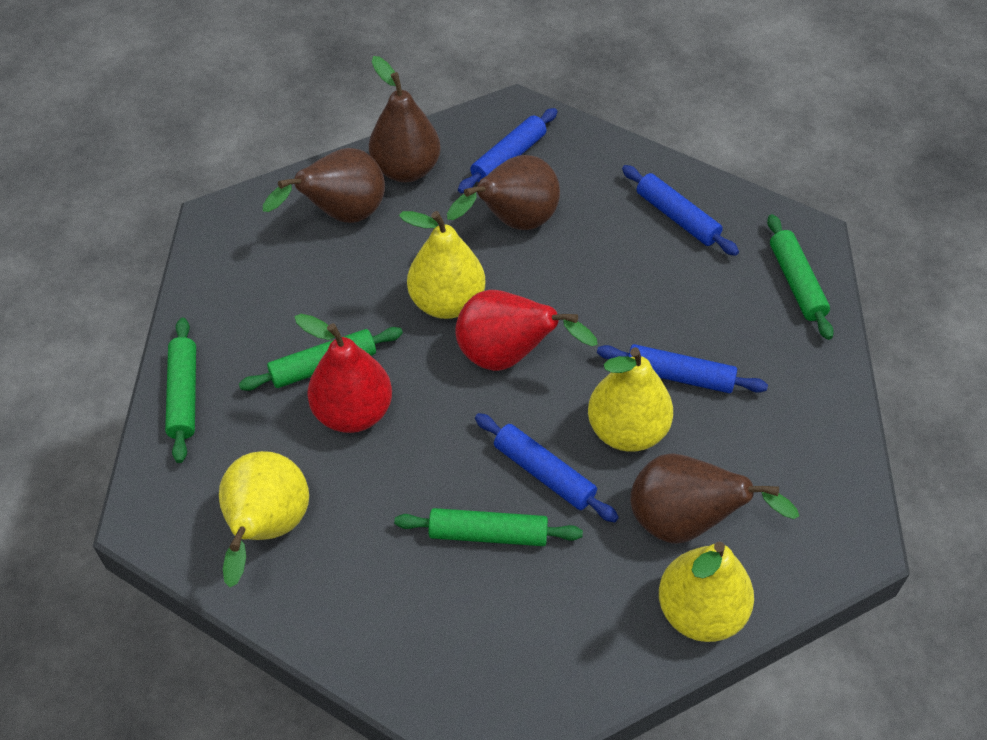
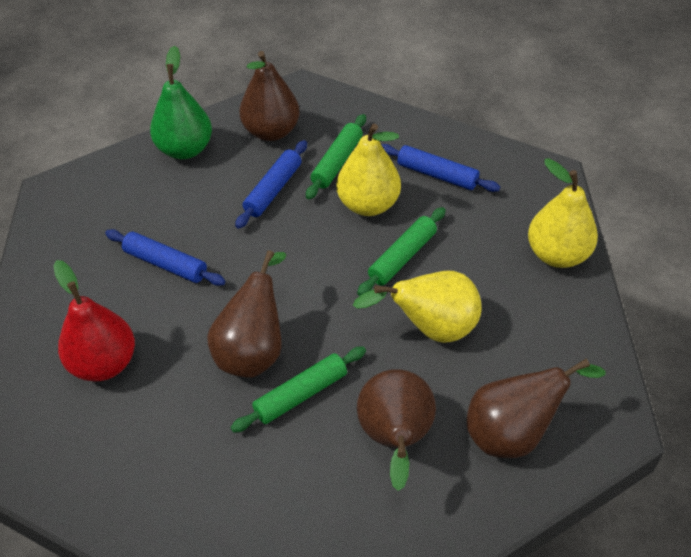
blue rolling pin: [458,108,557,193] [475,413,619,523] [597,344,768,393] [622,165,739,256] = 4 -> [105,229,225,286] [235,140,307,229] [381,144,500,192] = 3
green pear: none = 0 -> [150,46,212,159] = 1
green rolling pin: [165,318,196,463] [239,327,403,391] [394,508,583,546] [767,214,834,340] = 4 -> [230,346,366,433] [306,114,366,199] [357,207,446,296] = 3
red pear: [295,314,392,433] [455,290,598,371] = 2 -> [53,260,135,381] = 1
yellow pear: [219,451,309,587] [399,211,485,319] [588,347,673,452] [659,542,754,642] = 4 -> [336,124,401,216] [353,271,482,343] [528,158,598,268] = 3

